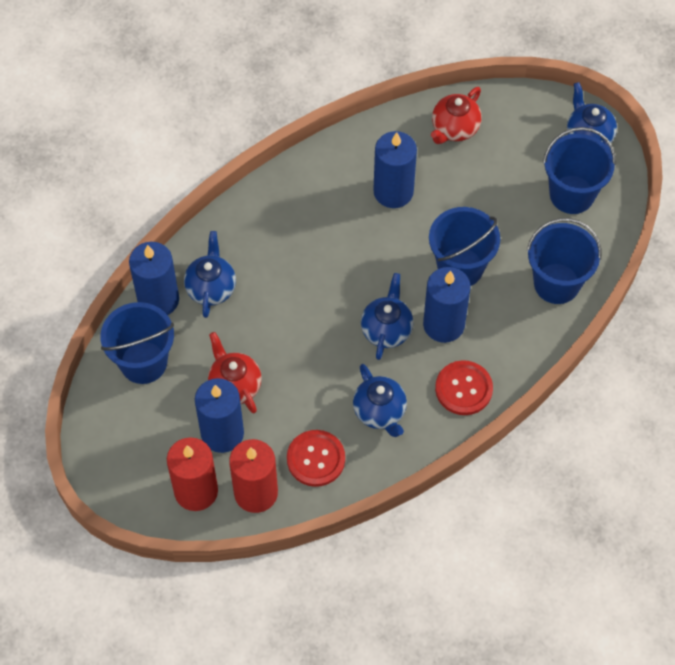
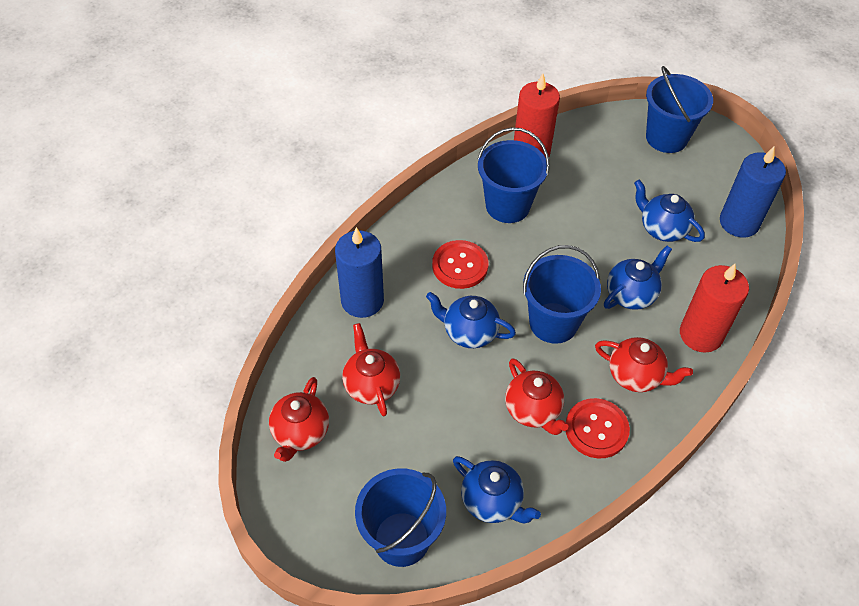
blue candle: [129,242,179,315] [195,378,244,453] [373,131,417,208] [423,267,471,343] = 4 -> [335,227,384,318] [720,147,786,238] = 2
red teapot: [208,332,262,413] [431,87,482,144] = 2 -> [269,377,329,462] [342,323,400,416] [505,358,568,435] [595,337,693,392] = 4

